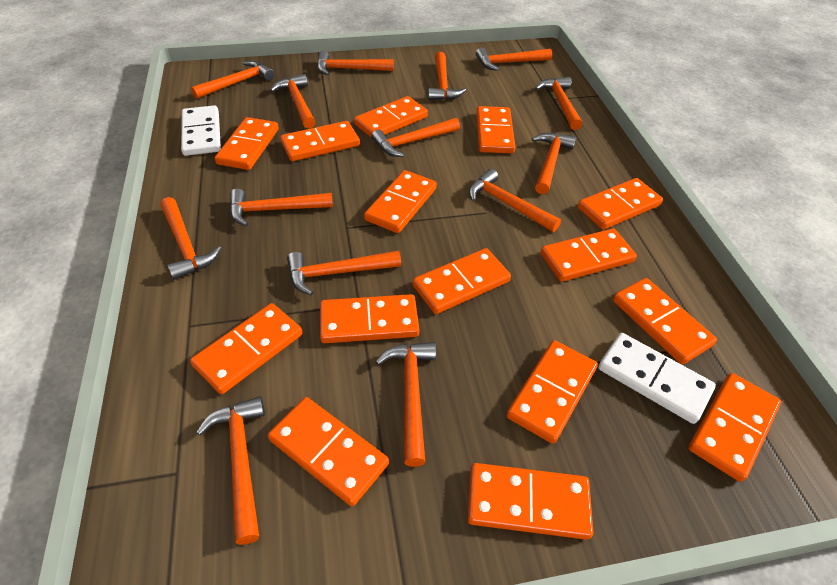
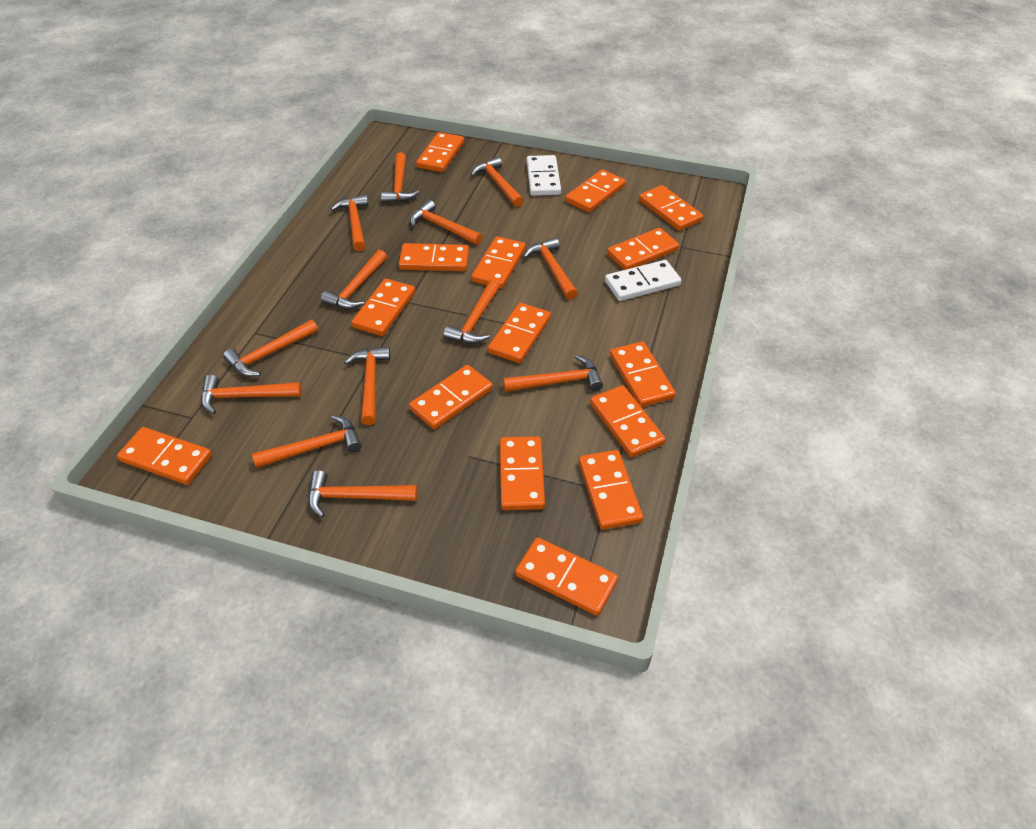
orange hammer: [161,197,221,280] [191,61,275,99] [196,396,265,545] [230,189,333,227] [270,74,316,129] [287,251,401,296] [317,51,394,75] [371,118,460,157] [376,342,436,467] [428,52,466,100] [469,169,561,232] [476,48,552,71] [532,133,577,194] [535,77,582,130] = 14 -> [201,375,302,414] [223,320,318,377] [252,415,362,468] [308,470,417,518] [321,250,387,309] [331,194,368,251] [344,346,390,425] [381,152,419,203] [410,200,483,245] [443,279,500,344] [471,157,524,207] [503,355,603,392] [523,238,578,300] = 13

